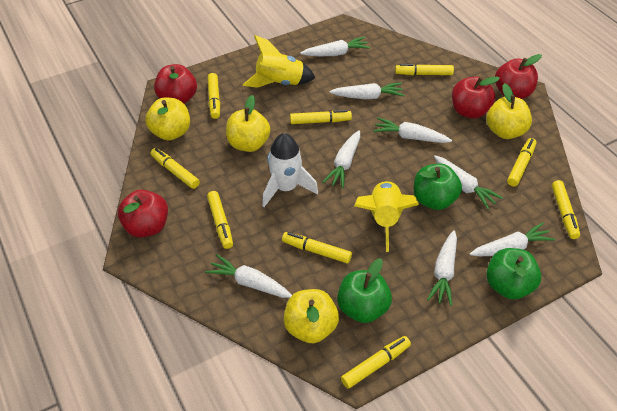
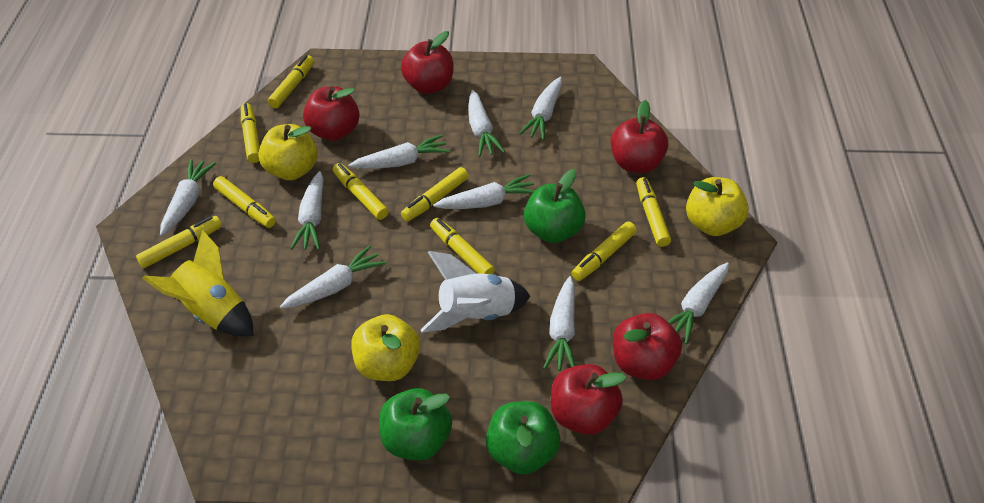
red apple: [118,190,168,238] [154,64,197,104] [452,76,500,119] [495,54,542,99] = 4 -> [303,86,360,141] [401,31,453,94] [551,364,626,435] [611,100,668,173] [613,313,682,380] = 5
white carrot: [205,254,292,298] [300,37,370,56] [323,130,360,188] [329,83,404,99] [373,118,452,143] [427,230,457,306] [434,155,503,209] [470,222,555,256] = 8 -> [160,159,216,236] [280,245,386,309] [290,171,324,250] [348,135,450,169] [433,174,534,209] [468,90,505,157] [519,77,562,140] [543,276,575,371] [668,263,729,344] = 9
yellow apple: [145,98,190,141] [226,95,271,152] [283,289,339,343] [486,83,532,139] = 4 -> [258,124,318,180] [351,314,420,381] [686,177,749,236] = 3
yellow rocket: [243,35,316,88] [354,181,419,252] = 2 -> [142,229,254,336] = 1

